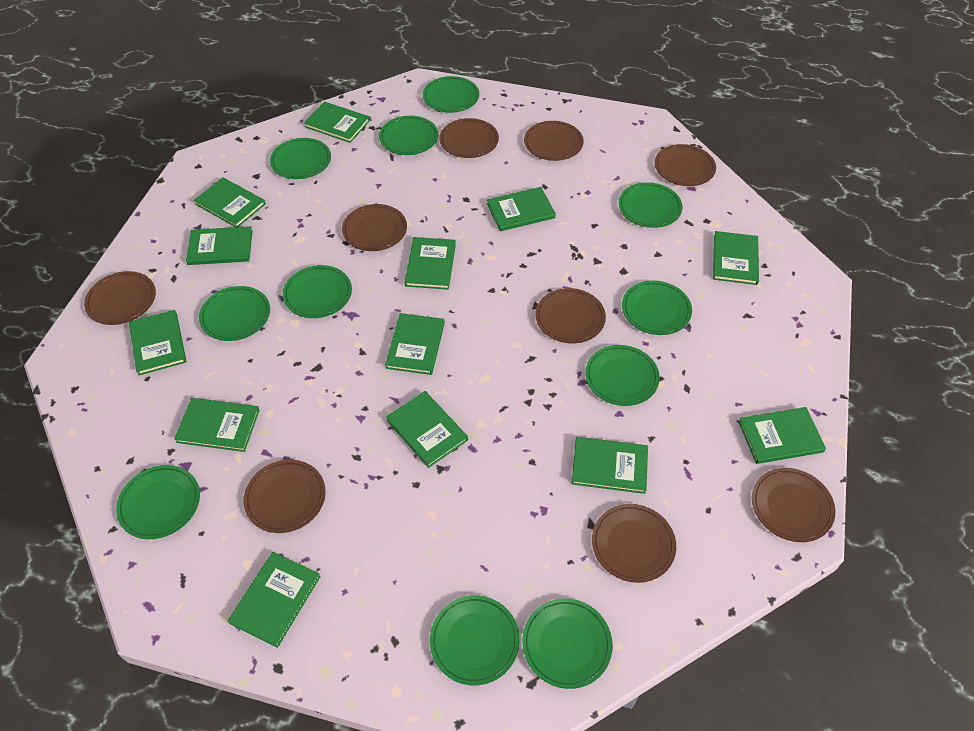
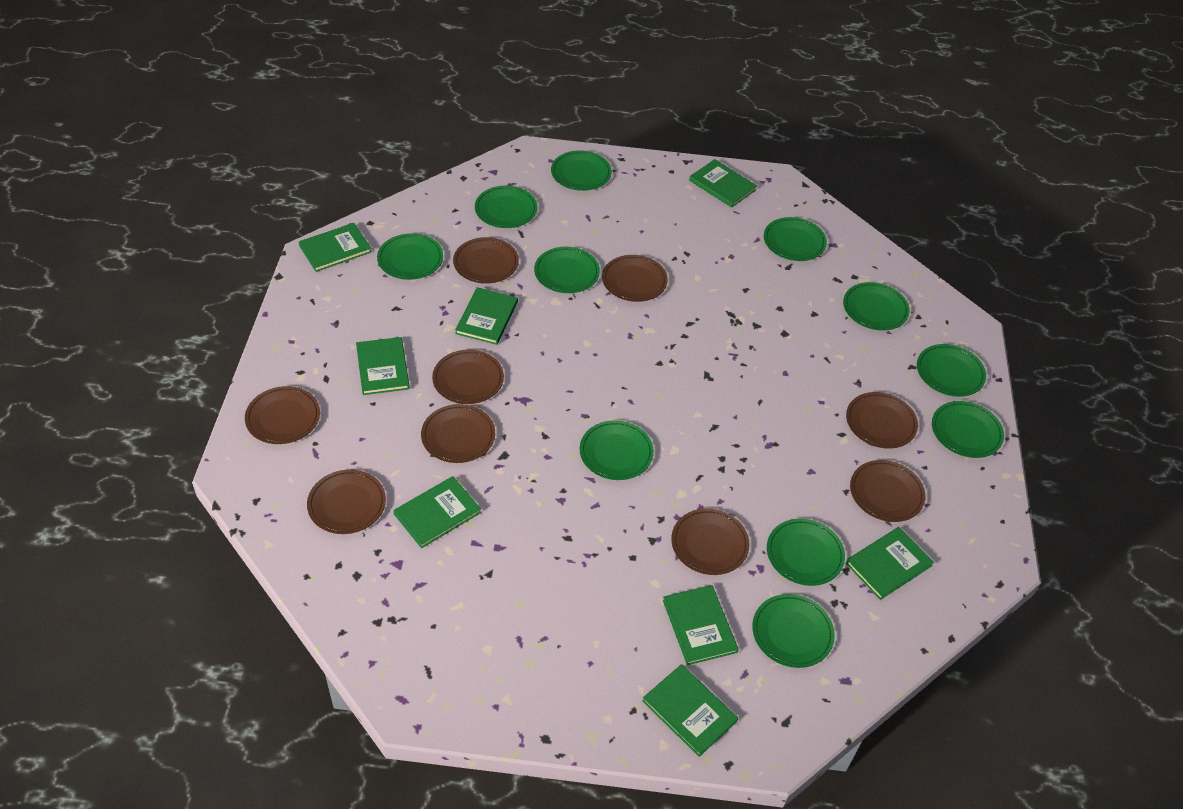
green book: [129,310,186,375] [174,398,260,452] [186,226,253,265] [194,177,266,227] [228,552,321,648] [304,102,370,143] [385,313,445,375] [386,391,468,468] [405,237,456,290] [487,187,556,231] [571,437,648,494] [713,231,759,285] [738,407,826,464] = 13 -> [299,223,372,272] [356,337,410,395] [393,476,481,548] [455,287,518,345] [642,664,738,757] [663,585,738,665] [689,159,757,208] [846,527,934,600] = 8

